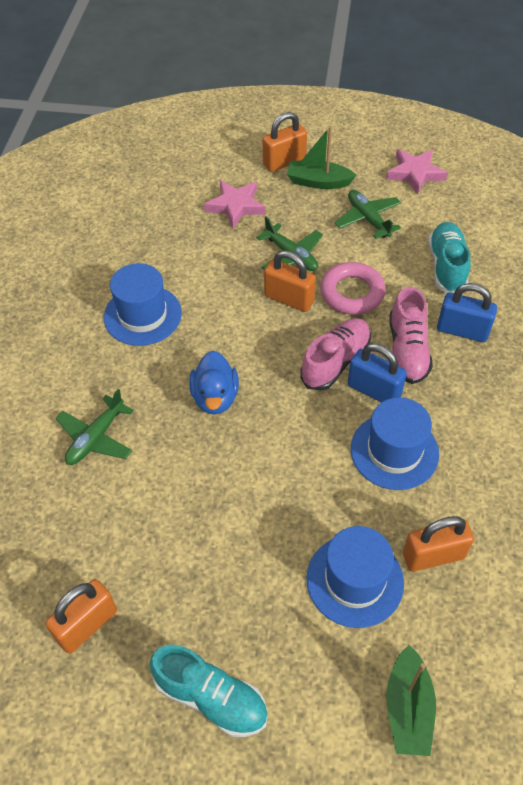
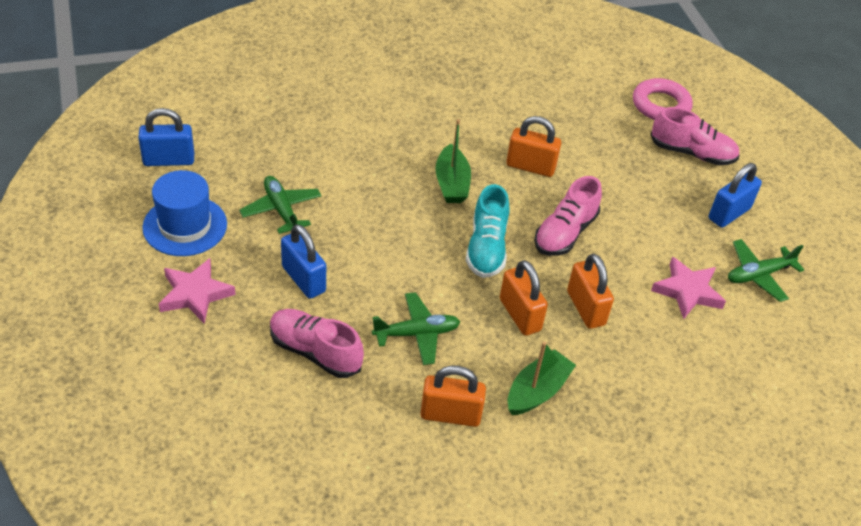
blue duck: [189,351,239,415] = 1 -> none = 0
blue hat: [104,263,182,346] [306,526,404,628] [351,397,439,490] = 3 -> [142,170,227,256] = 1
blue padlock: [348,343,407,403] [437,283,497,342] = 2 -> [138,108,194,166] [281,224,326,299] [709,163,762,228] = 3
pink shoe: [300,318,371,391] [389,287,433,384] = 2 -> [270,309,364,378] [534,176,602,256] [650,107,740,165] = 3
turquoise shoe: [150,644,268,737] [428,222,470,293] = 2 -> [466,184,510,278] = 1

